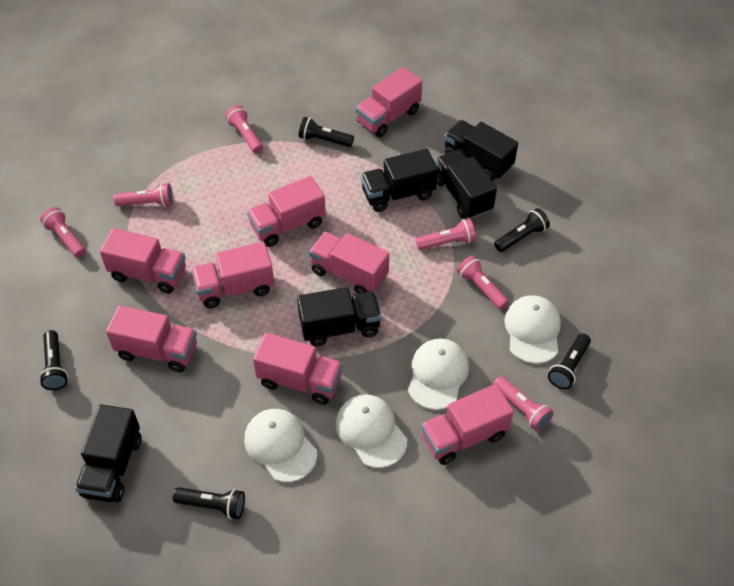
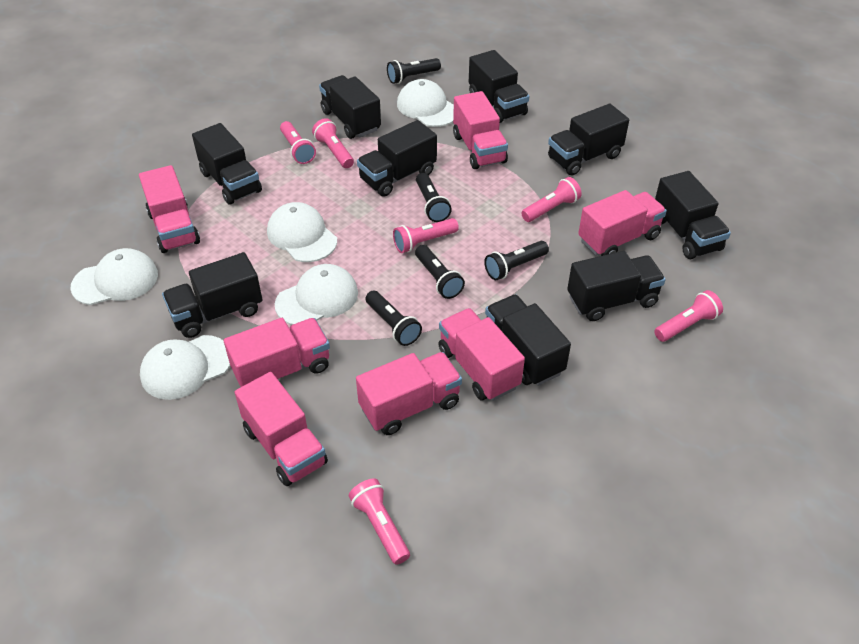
black truck: [75,404,142,503] [297,287,381,346] [361,149,438,212] [435,150,497,219] [444,120,518,181] = 5 -> [162,252,262,338] [192,123,262,204] [319,75,381,139] [357,120,437,197] [469,50,529,123] [485,294,571,386] [548,104,629,176] [567,251,666,321] [655,171,731,259] = 9
pink truck: [100,228,186,294] [106,305,197,372] [191,242,274,308] [247,176,326,247] [253,333,343,405] [309,232,389,293] [356,67,422,137] [421,384,514,465] = 8 -> [139,165,200,253] [224,318,330,387] [235,372,328,486] [356,352,462,435] [438,308,525,401] [453,91,508,169] [578,190,667,256] = 7
white cap: [244,409,317,482] [336,394,407,468] [408,338,469,410] [504,295,561,364] = 4 -> [70,248,158,305] [140,335,230,400] [267,202,337,262] [275,264,358,325] [397,79,454,127] = 5

